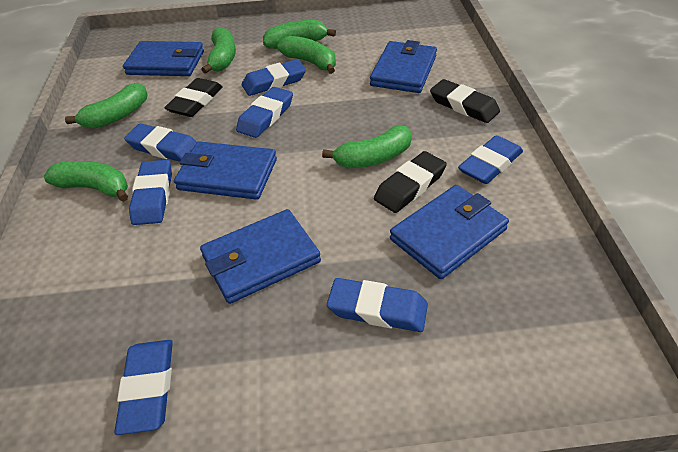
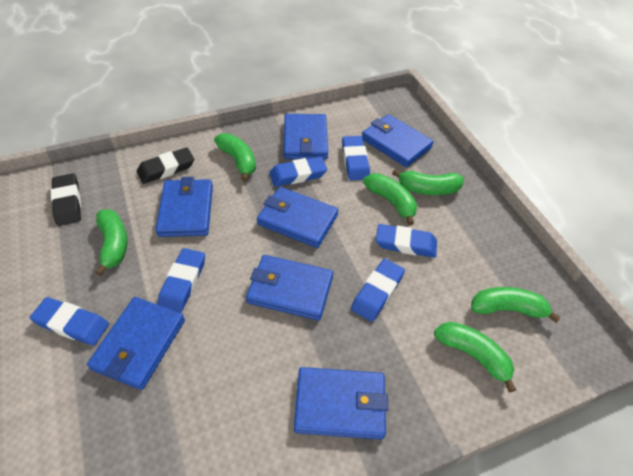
black eraser: [164,78,223,117] [374,151,447,213] [430,79,500,123] = 3 -> [51,173,81,226] [137,147,194,184] = 2
blue eraser: [114,340,173,435] [124,123,197,162] [129,160,172,225] [236,87,293,138] [242,59,306,96] [327,278,428,332] [458,135,523,184] = 7 -> [30,297,109,346] [158,248,205,313] [269,156,327,187] [342,136,370,180] [351,259,405,322] [376,224,437,258] = 6
blue wallet: [123,41,204,76] [174,141,277,200] [200,209,321,304] [370,40,437,93] [390,185,509,279] = 5 -> [87,297,185,390] [156,177,213,237] [246,255,333,321] [257,187,338,248] [284,114,328,159] [294,367,388,440] [362,114,434,167] = 7

